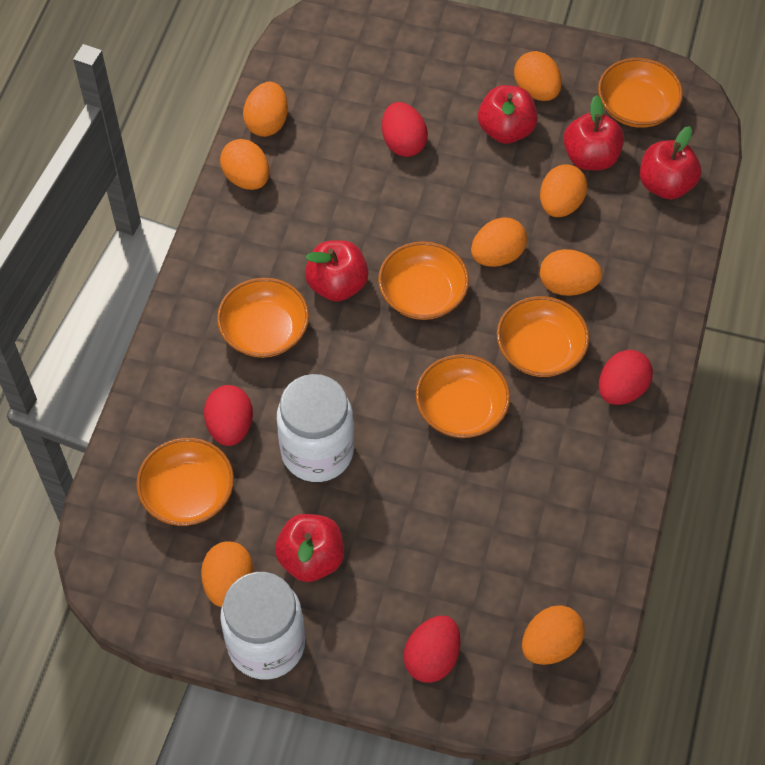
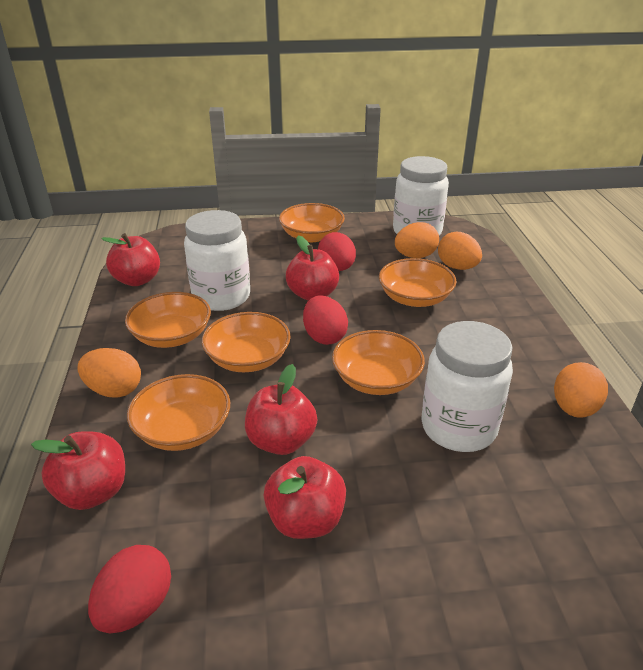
orange egg: [201,541,253,607] [220,139,269,190] [243,82,288,137] [471,217,527,267] [514,51,562,101] [522,605,584,665] [540,164,588,217] [540,249,602,296] = 8 -> [77,348,141,398] [395,222,439,258] [438,232,482,270] [554,362,608,418] = 4
red egg: [204,385,253,446] [382,102,428,157] [404,616,460,683] [599,350,653,405] = 4 -> [88,545,171,633] [303,295,348,345] [318,232,356,271] = 3
white jar: [220,572,305,680] [277,374,354,482] = 2 -> [184,210,250,311] [393,156,449,236] [421,321,513,452] = 3

